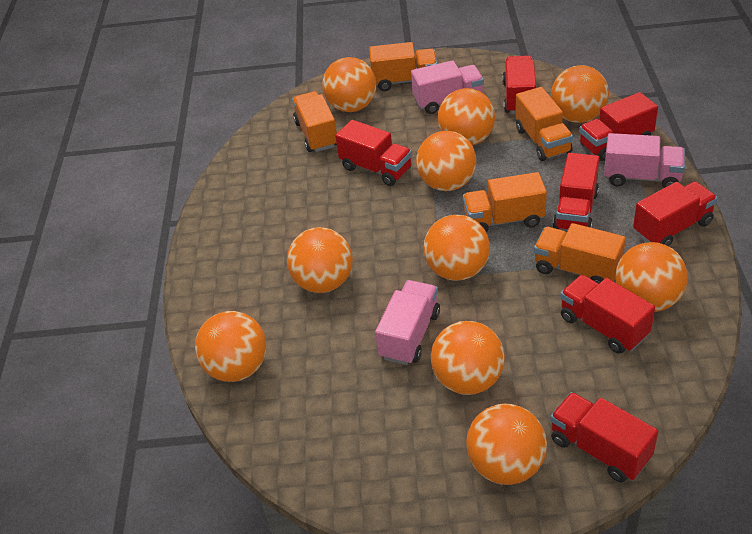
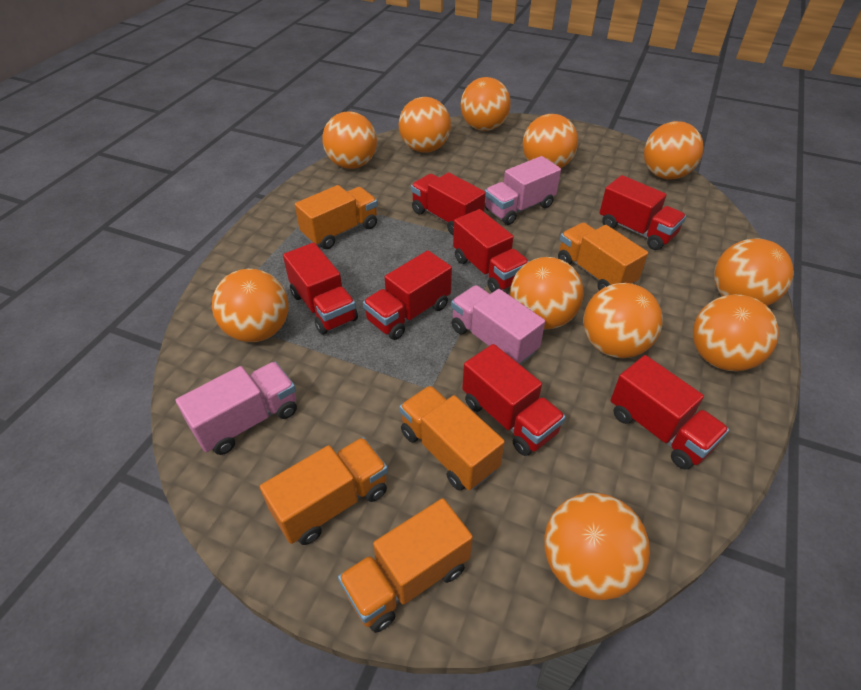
orange ball: [195,311,267,382] [287,227,353,293] [322,57,376,112] [416,131,476,191] [424,215,490,281] [431,321,505,395] [438,88,495,145] [466,404,547,485] [551,65,609,123] [615,242,688,312] = 10 -> [212,269,289,342] [323,111,377,169] [399,97,451,153] [461,77,511,131] [510,257,584,329] [523,114,578,168] [544,493,650,600] [583,283,663,358] [644,121,704,179] [693,295,779,371] [714,238,794,306] = 11

